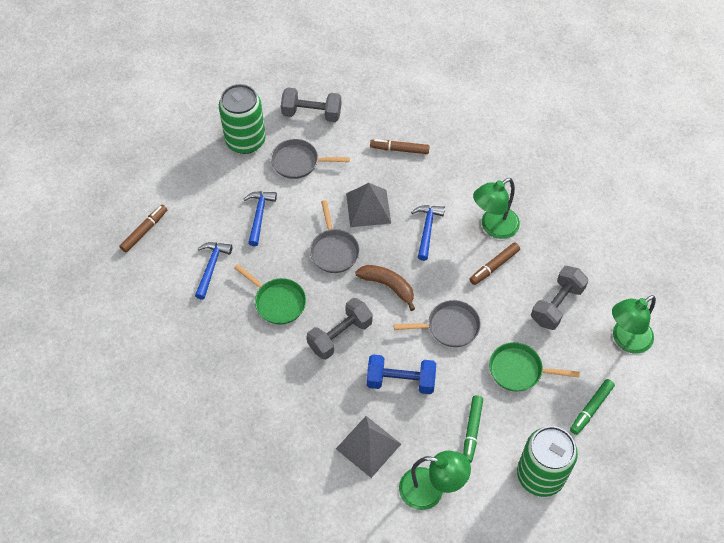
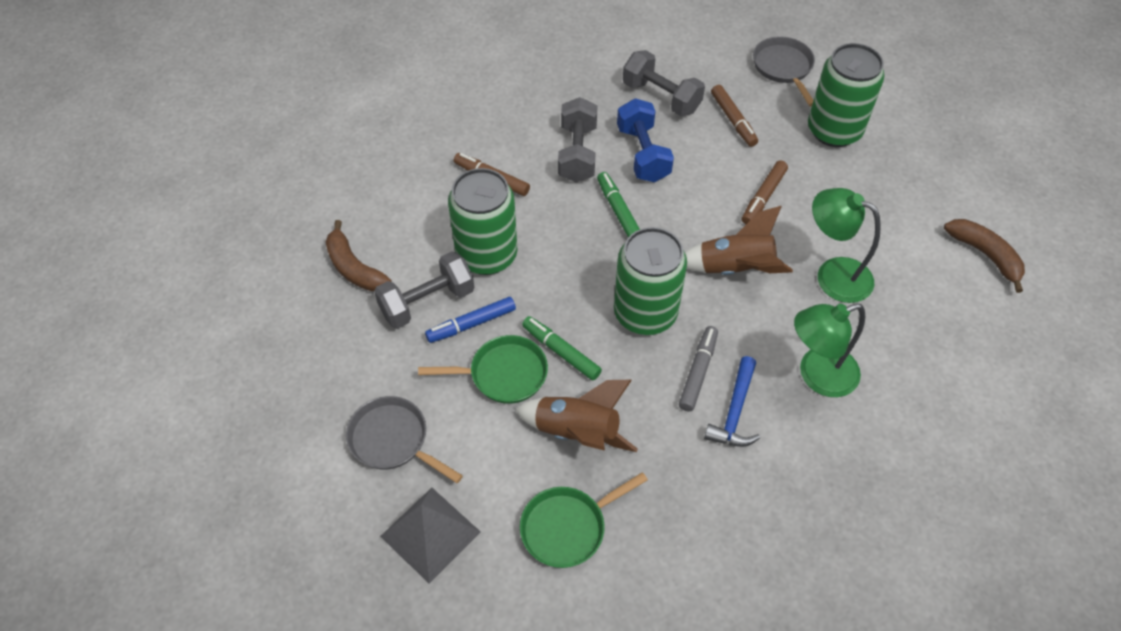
blue hammer: [195,242,232,300] [244,191,277,246] [411,205,445,261] = 3 -> [704,356,760,447] = 1
blue marker: none = 0 -> [425,297,516,343] = 1
brown banana: [355,265,415,311] = 1 -> [326,220,392,291] [944,219,1025,293] = 2
brown rocket: none = 0 -> [515,380,638,452] [685,206,793,275] = 2
green can: [219,84,266,154] [517,426,578,497] = 2 -> [448,168,517,275] [614,227,687,335] [808,43,884,147] = 3
green lamp: [399,451,471,510] [473,178,520,239] [612,295,656,354] = 3 -> [794,304,865,397] [812,188,881,303] = 2
grey marker: none = 0 -> [679,326,718,411] = 1
grey pan: [271,139,350,179] [310,200,360,273] [394,300,481,347] = 3 -> [346,396,463,483] [753,36,815,106] = 2
grey pyramid: [336,416,401,478] [346,183,391,227] = 2 -> [380,488,481,584] = 1

